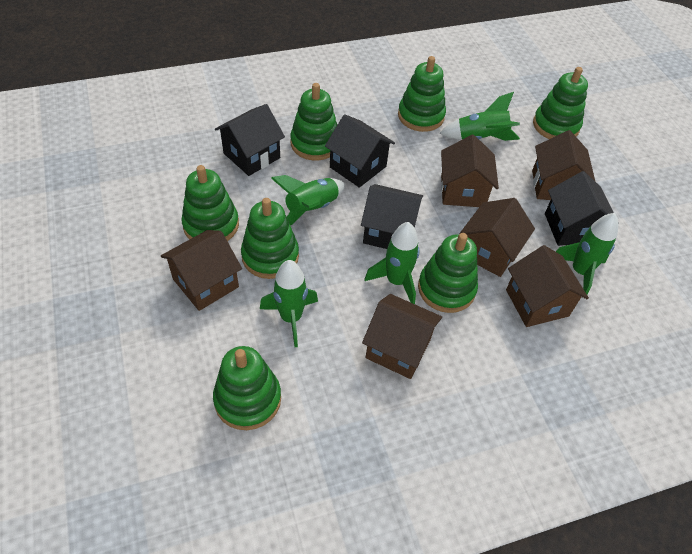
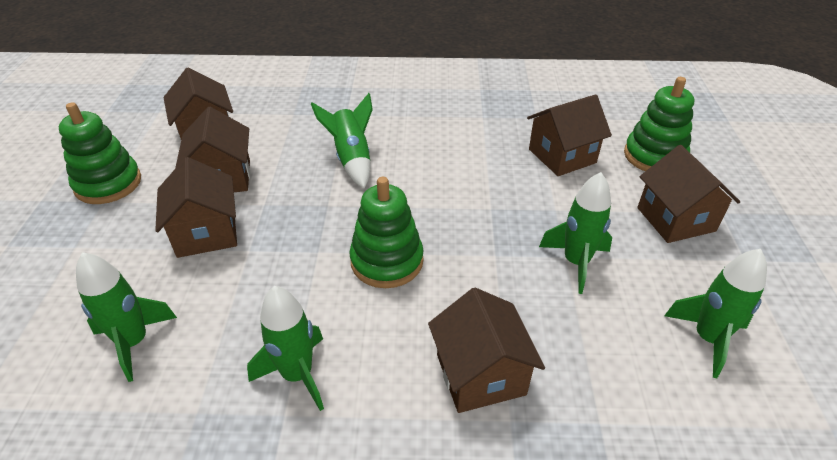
black house: [215,104,285,176] [325,114,395,188] [361,184,423,249] [545,171,614,246] = 4 -> none = 0
green stacking toy: [181,165,239,241] [213,346,281,430] [241,198,299,279] [290,83,337,161] [398,56,446,132] [418,233,478,313] [533,67,588,139] = 7 -> [59,102,141,204] [349,177,424,288] [624,77,694,171] = 3

